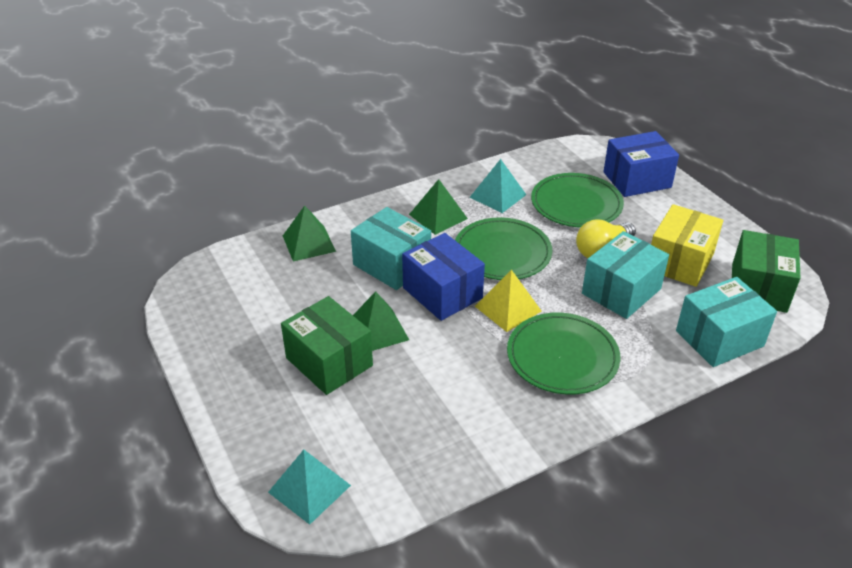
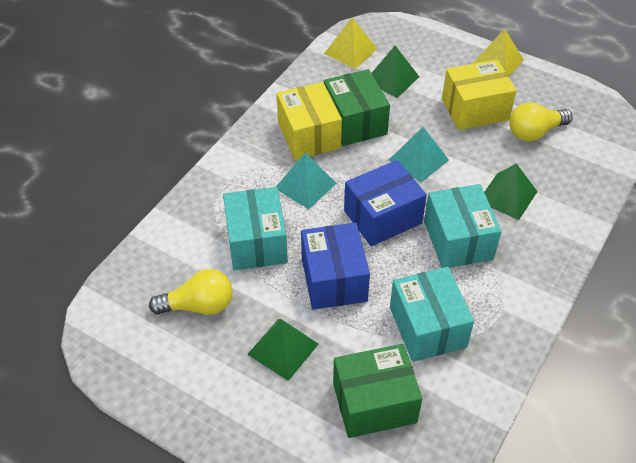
green plate: [455,217,552,280] [507,313,621,395] [531,173,624,227] = 3 -> none = 0
yellow box: [651,204,723,287] = 1 -> [277,82,342,160] [442,59,516,130] = 2
yellow light bulb: [576,219,636,258] = 1 -> [149,269,232,315] [509,102,573,141] = 2
yellow pyramid: [475,270,541,332] = 1 -> [324,18,377,69] [472,29,524,76] = 2

